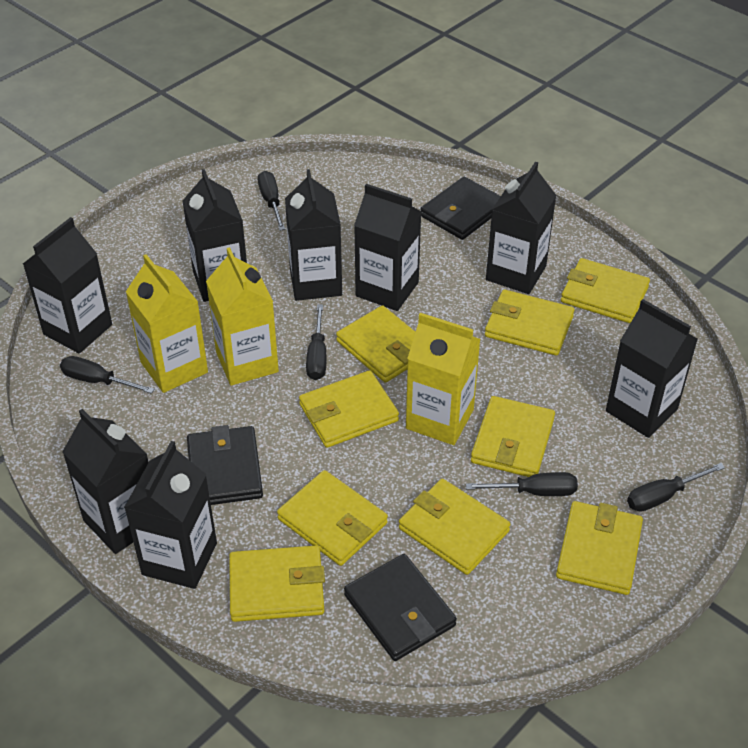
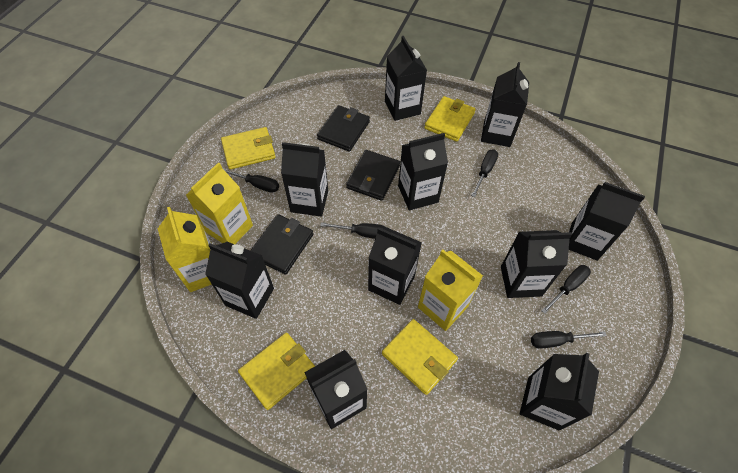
black carton: [23,217,112,353] [62,409,149,554] [124,441,217,589] [182,169,247,302] [285,169,342,301] [354,184,422,311] [486,162,557,294] [606,299,698,438] = 8 -> [205,242,274,319] [281,142,328,216] [304,350,368,429] [368,227,422,305] [385,36,427,121] [398,133,448,210] [481,62,529,147] [501,230,572,298] [520,353,599,430] [569,182,645,261] = 10
yellow wallet: [229,545,325,622] [277,470,388,566] [299,370,399,448] [336,305,415,383] [399,479,510,575] [471,396,555,477] [485,290,574,356] [556,501,643,595] [561,258,650,323] = 9 -> [221,127,276,170] [238,333,315,410] [382,319,458,395] [424,96,476,142] = 4

